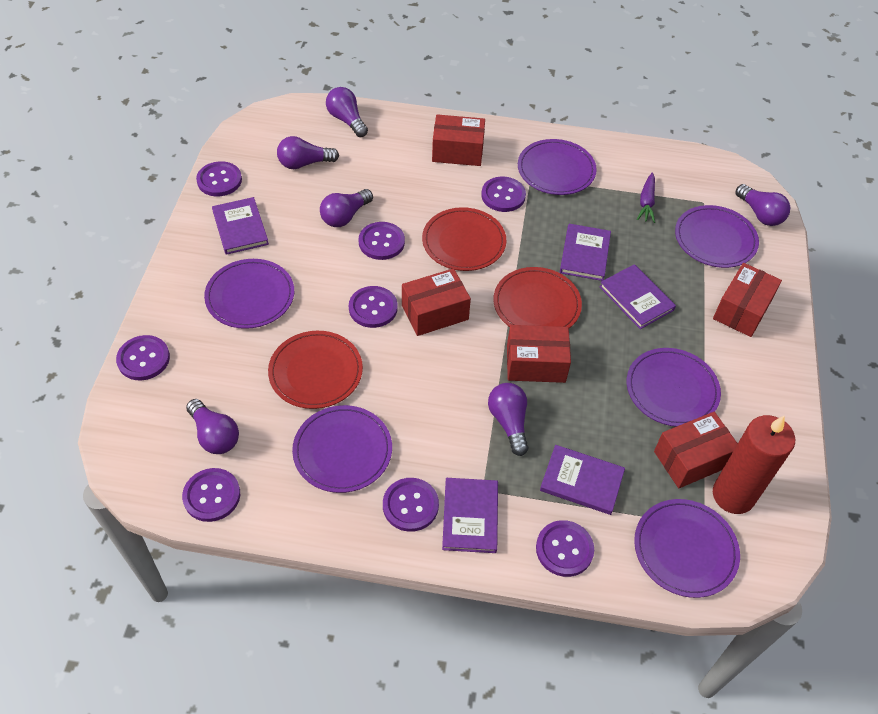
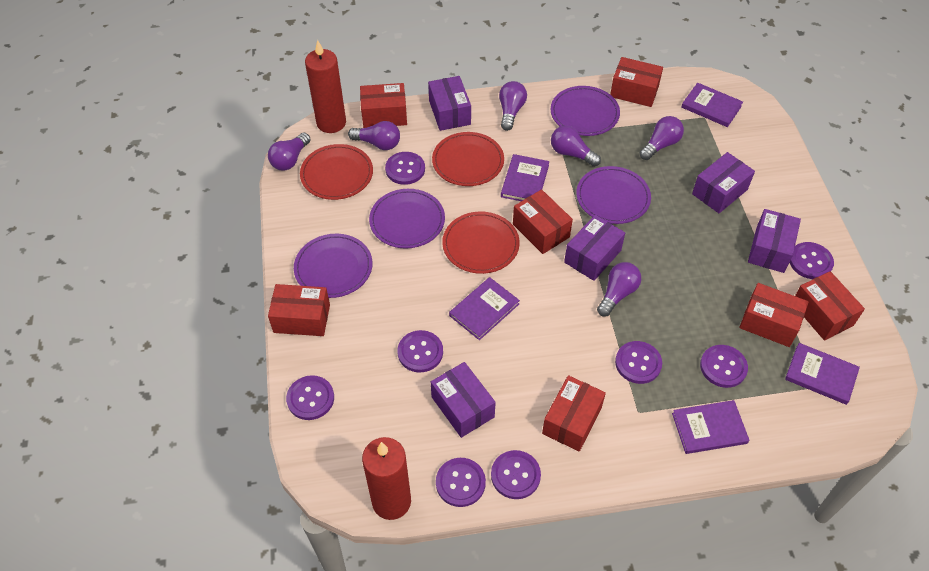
purple box: none = 0 -> [428,76,471,131] [431,362,496,438] [564,215,625,281] [692,152,755,213] [748,209,801,273] = 5
purple carrot: [637,173,655,223] = 1 -> none = 0
purple plate: [204,259,294,329] [292,405,392,493] [518,139,597,195] [627,348,721,427] [634,499,740,598] [675,205,759,268] = 6 -> [294,234,372,298] [369,189,445,249] [551,86,620,136] [576,166,651,224] = 4
red box: [402,268,471,336] [432,114,485,166] [507,325,571,383] [654,412,738,488] [713,263,782,337] = 5 -> [268,284,330,336] [360,83,407,128] [513,189,573,254] [542,375,606,451] [610,57,663,107] [739,283,809,347] [795,271,865,340] = 7
red candle: [713,415,795,514] = 1 -> [305,40,346,133] [362,437,411,520] = 2

